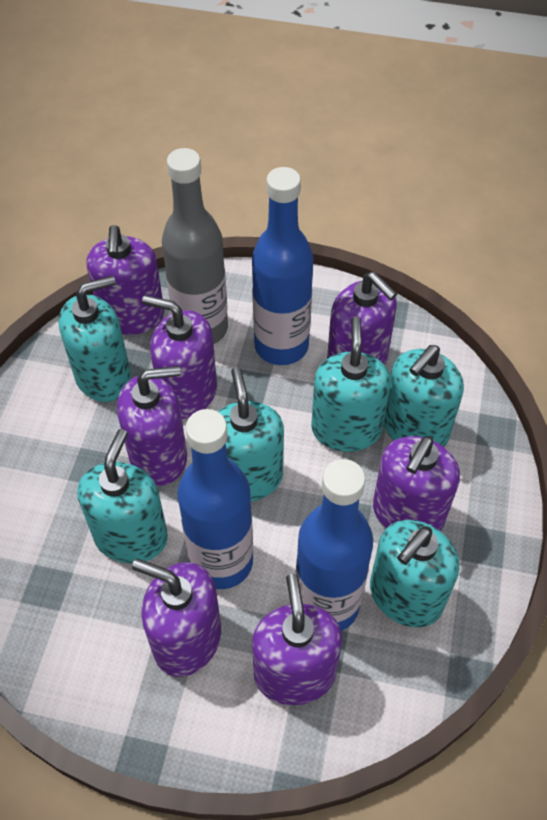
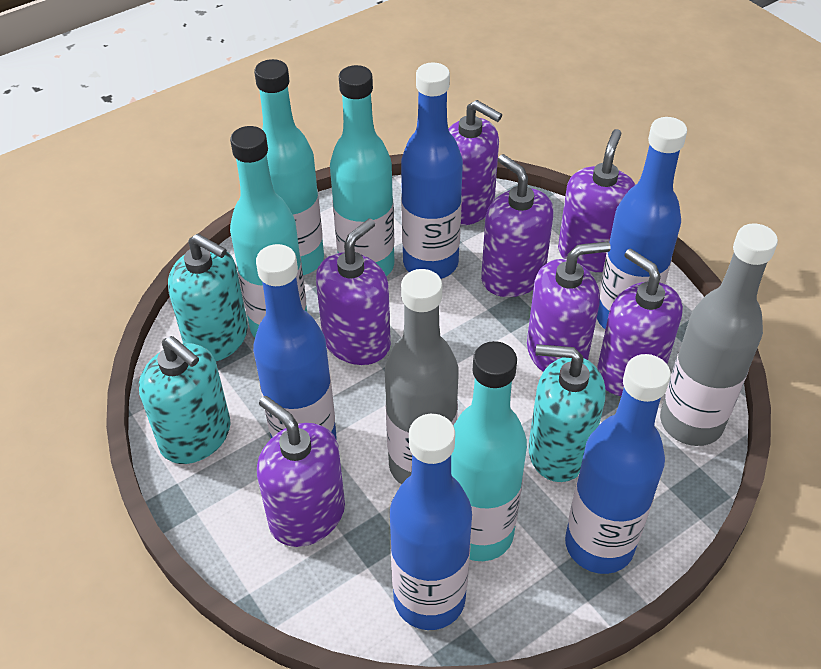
blue bottle: [177,409,253,589] [252,167,313,365] [296,459,373,631] = 3 -> [253,244,336,439] [390,414,472,630] [401,62,463,279] [565,354,671,574] [597,117,687,329] = 5
grey bottle: [162,148,228,344] = 1 -> [385,269,459,484] [660,223,778,446] = 2
turquoise bottle: none = 0 -> [230,126,307,338] [254,59,324,275] [330,65,394,276] [451,341,527,561] = 4
turquoise soap dispenser: [58,275,131,402] [77,429,168,564] [217,367,284,502] [311,316,391,452] [370,520,459,627] [384,345,464,447] = 6 -> [139,336,231,464] [168,233,248,361] [528,344,605,482] = 3

